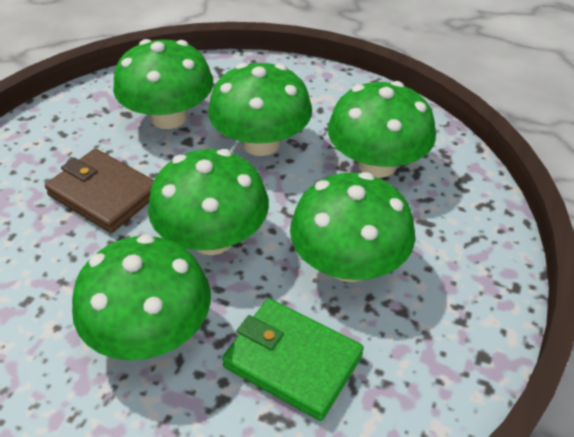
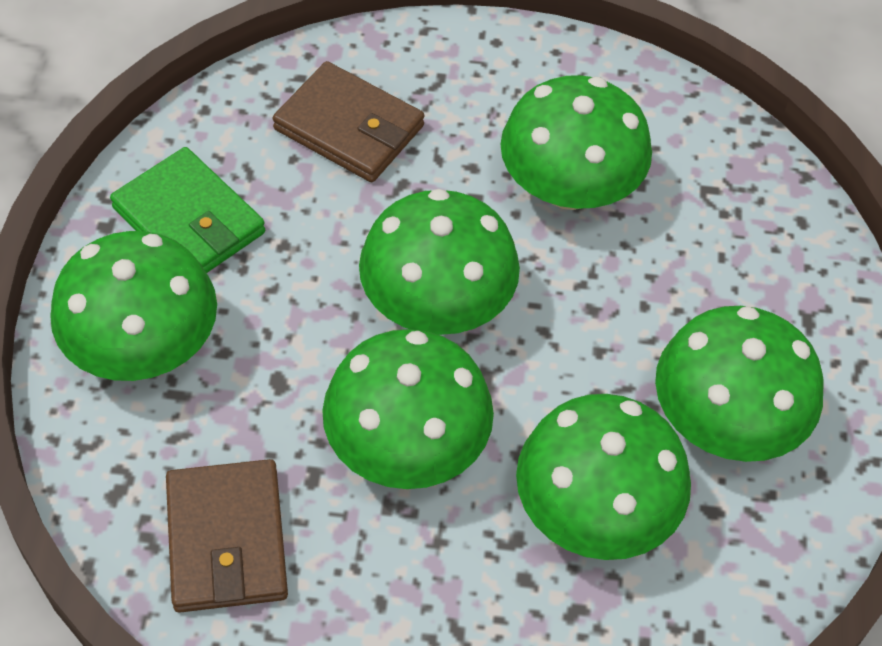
brown wallet: [45,149,154,233] = 1 -> [166,459,288,613] [273,61,424,182] = 2

